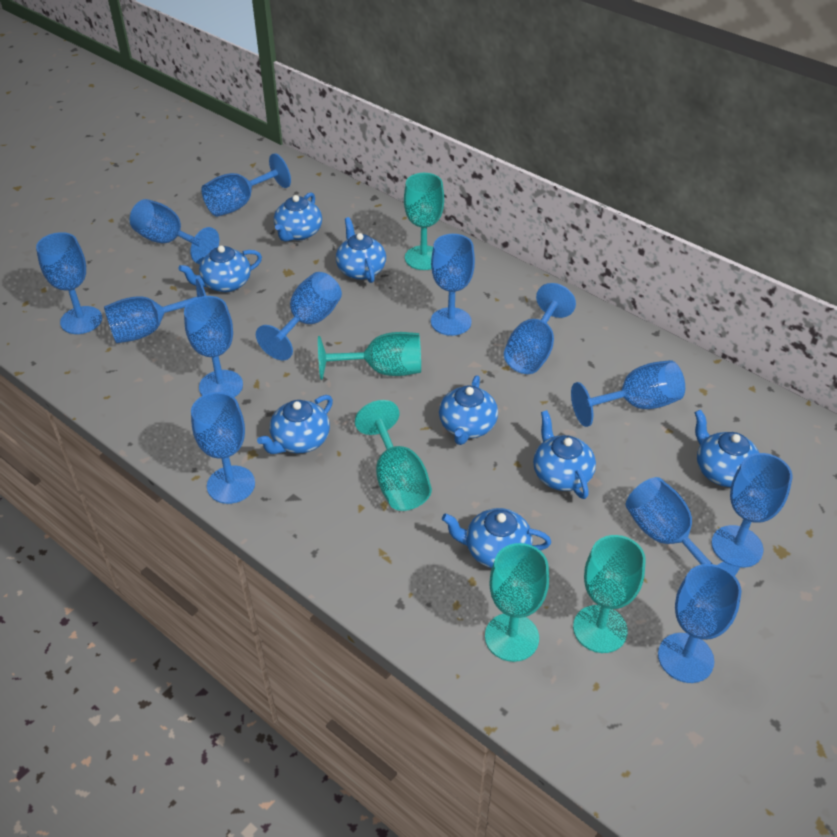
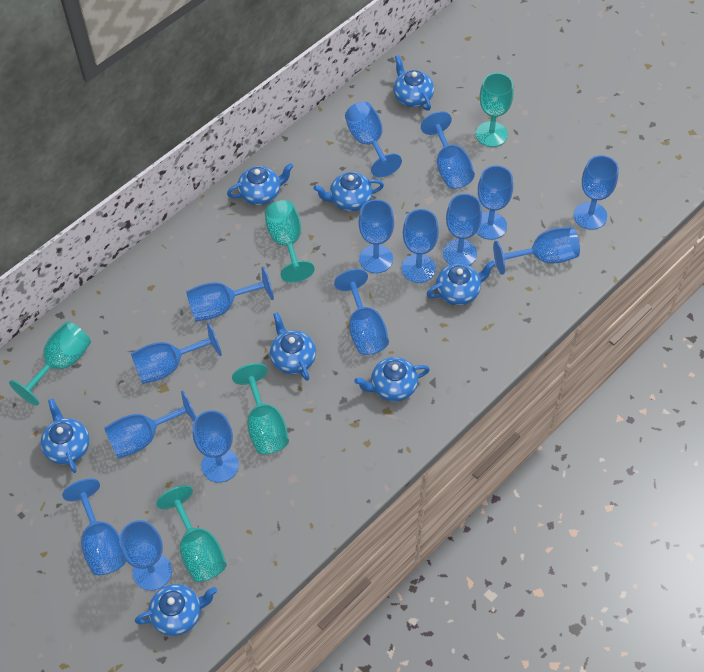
blue goblet: [36,232,102,334] [104,278,206,343] [130,199,219,264] [184,296,243,397] [191,392,255,504] [201,153,291,217] [256,272,342,360] [431,234,475,336] [504,283,576,374] [571,360,685,427] [626,477,741,575] [658,564,741,683] [711,453,792,568] = 13 -> [62,478,126,575] [104,390,196,459] [119,520,172,591] [131,322,222,384] [186,267,274,322] [193,411,239,482] [334,269,389,355] [345,102,402,177] [359,199,394,273] [401,209,439,283] [421,111,475,189] [443,194,482,266] [476,165,513,240] [493,227,580,275] [574,155,619,230] = 15

